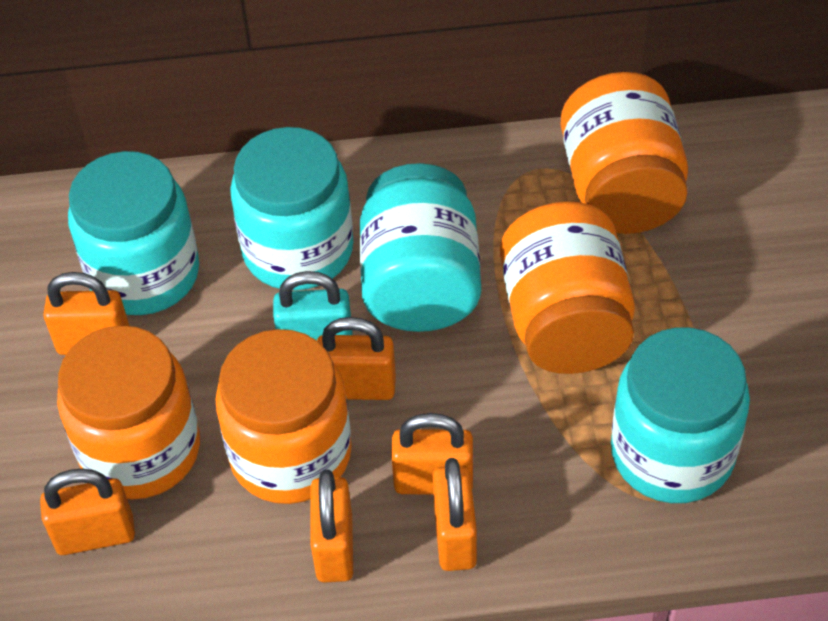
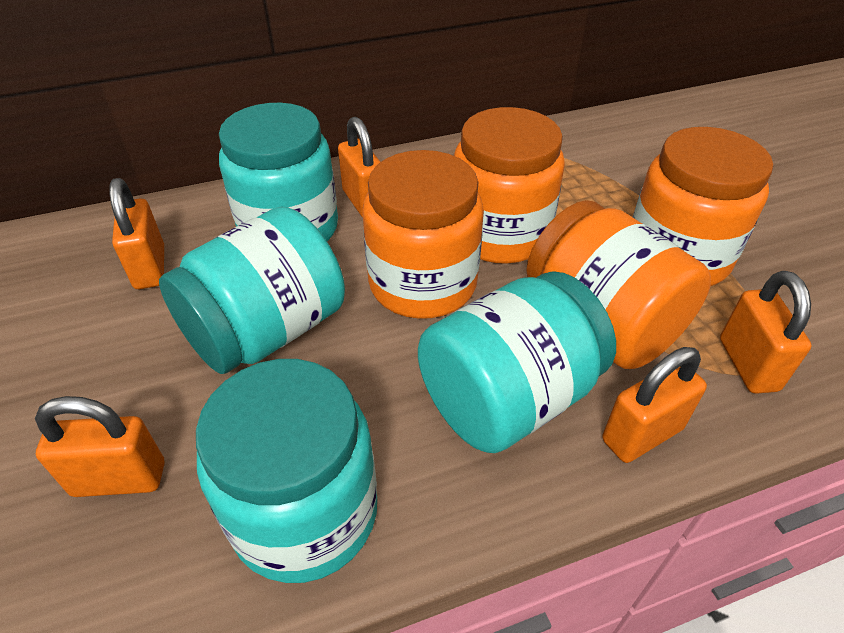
orange padlock: [40,469,135,555] [43,272,129,355] [310,470,353,583] [317,317,396,400] [391,413,473,495] [433,458,477,571] = 6 -> [35,396,164,497] [109,178,164,289] [338,117,380,218] [603,347,707,463] [720,271,812,394] = 5
turquoise padlock: [273,271,353,340] = 1 -> none = 0

